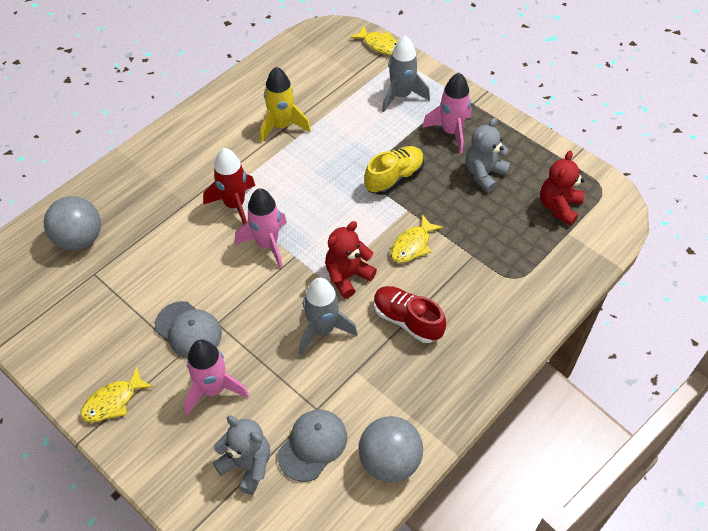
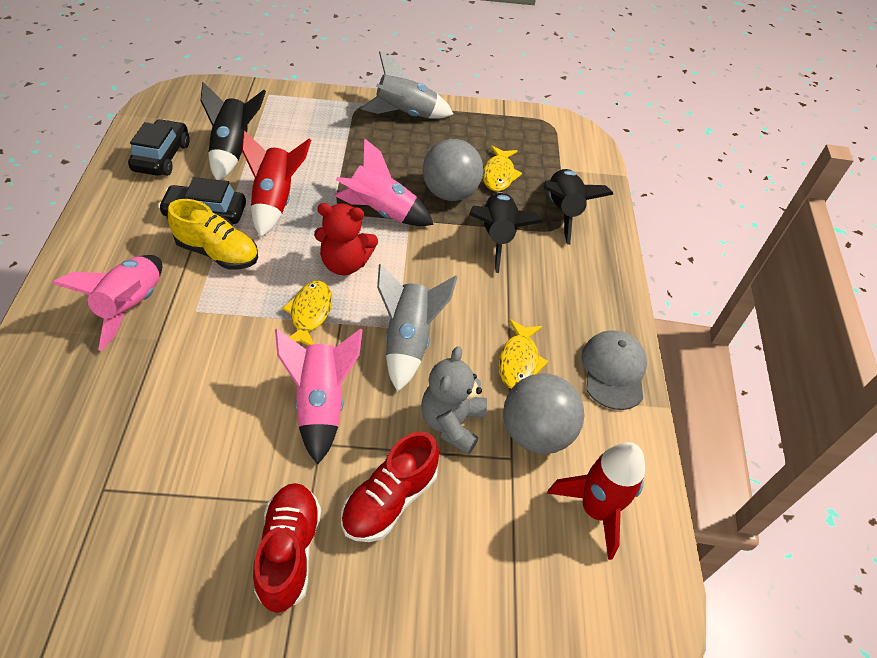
black car: none = 0 -> [128,119,190,176] [158,177,246,225] = 2
black rocket: none = 0 -> [200,82,266,180] [469,193,542,273] [544,169,614,245] = 3
grey cap: [155,301,222,358] [277,409,347,482] = 2 -> [581,330,647,410] = 1
grey teddy bear: [213,416,270,495] [465,118,510,192] = 2 -> [421,346,487,454] = 1
red rocket: [203,148,255,224] = 1 -> [242,130,311,237] [547,442,645,560] = 2
red shoe: [374,286,446,343] = 1 -> [253,483,321,613] [341,431,439,542] = 2
red teddy bear: [325,221,377,298] [540,151,584,226] = 2 -> [314,203,378,275] = 1
yellow rocket: [260,67,311,143] = 1 -> none = 0

